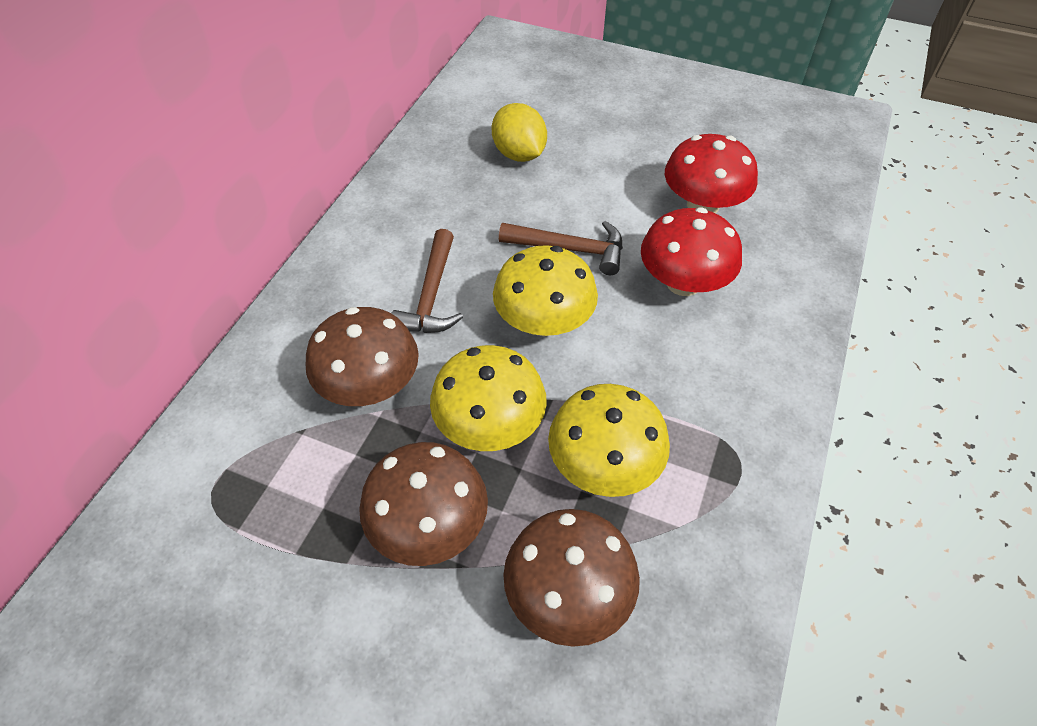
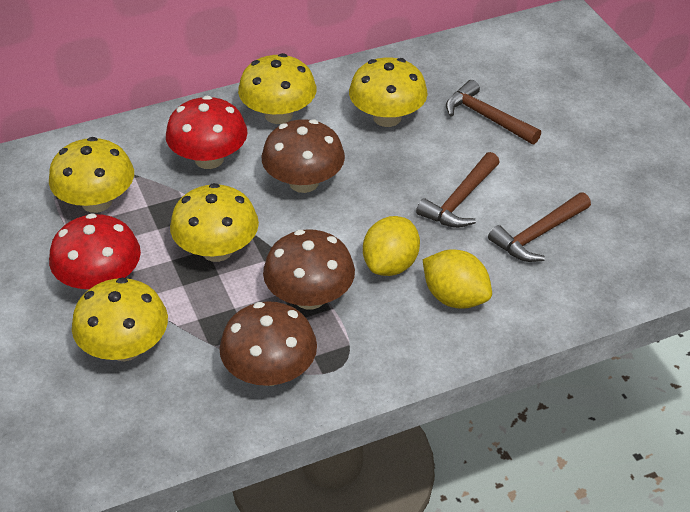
brown hammer: [392,229,463,333] [499,221,623,275] = 2 -> [416,152,500,228] [446,80,541,144] [488,192,591,262] = 3
yellow lemon: [491,103,547,162] = 1 -> [363,216,420,276] [423,249,492,308] = 2
yellow mushroom: [430,345,547,451] [493,245,598,336] [548,384,670,497] = 3 -> [49,137,134,213] [72,278,168,361] [170,183,259,262] [238,53,317,124] [349,57,427,127] = 5

